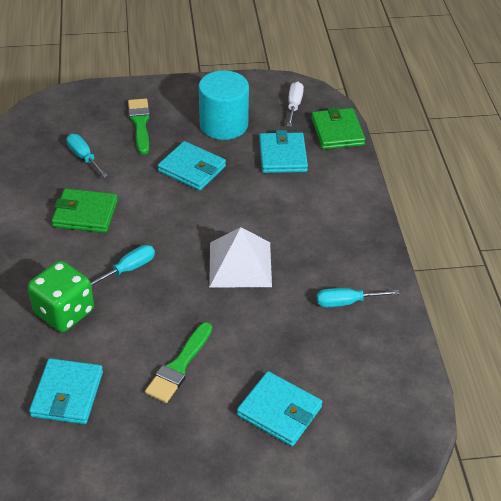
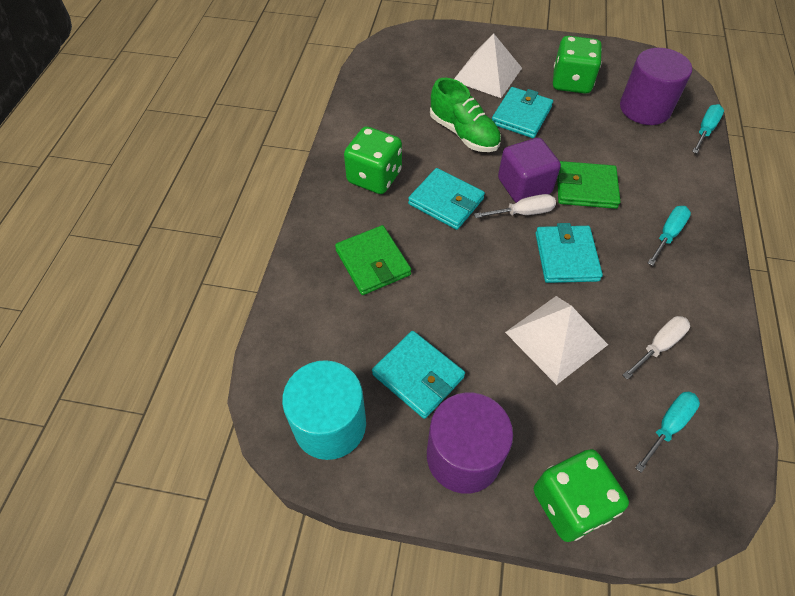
green brush: [128,99,150,154] [145,322,212,403] = 2 -> none = 0
green dice: [28,260,94,332] = 1 -> [344,126,402,194] [534,449,629,542] [553,36,602,94] = 3
green shoe: none = 0 -> [430,78,501,152] = 1
purple cube: none = 0 -> [498,138,561,203] = 1
purple cylinder: none = 0 -> [427,393,513,494] [620,48,692,125] = 2
white pyramid: [209,227,272,287] = 1 -> [454,33,522,98] [505,296,608,385] = 2
white screwdriver: [287,82,304,127] = 1 -> [474,194,556,218] [622,316,690,380] = 2

